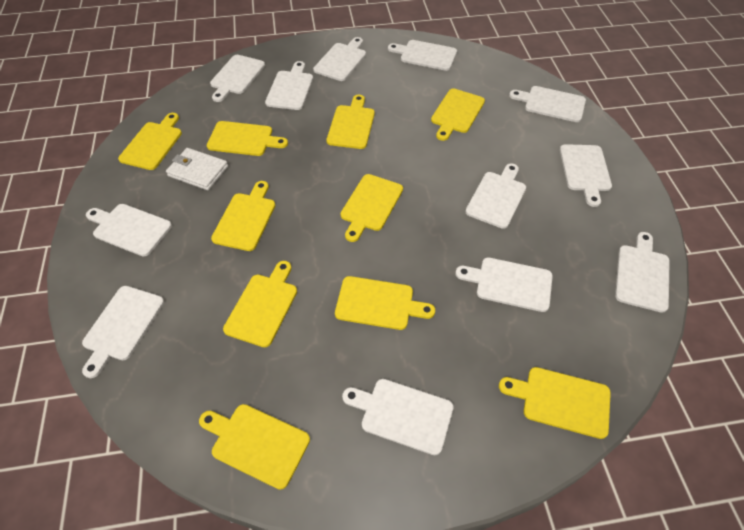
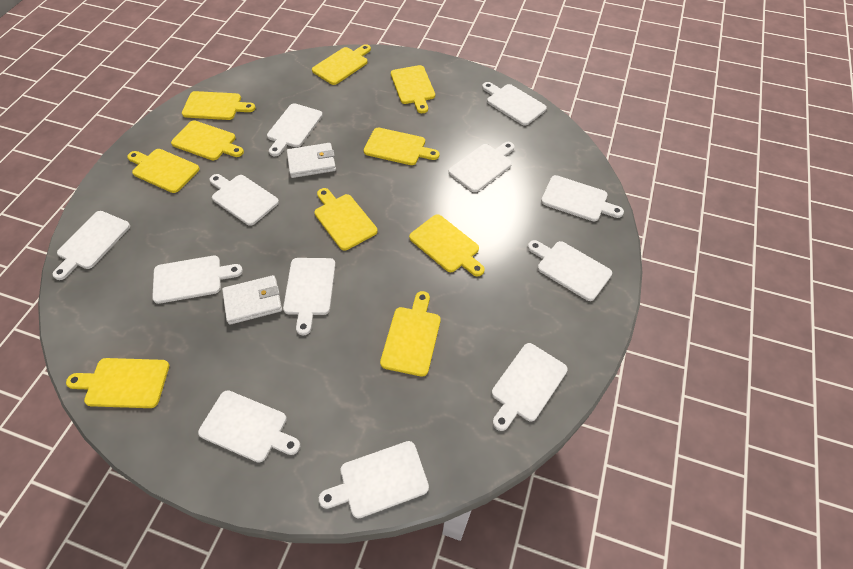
white wallet: [166,148,228,190] = 1 -> [222,275,282,325] [287,143,336,178] = 2

